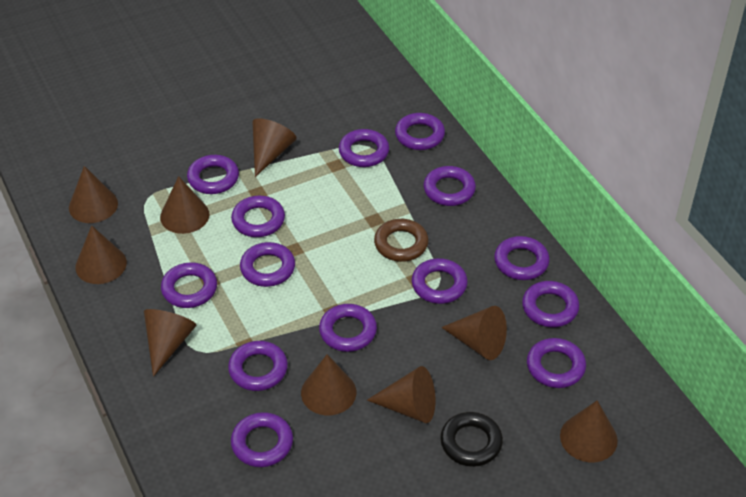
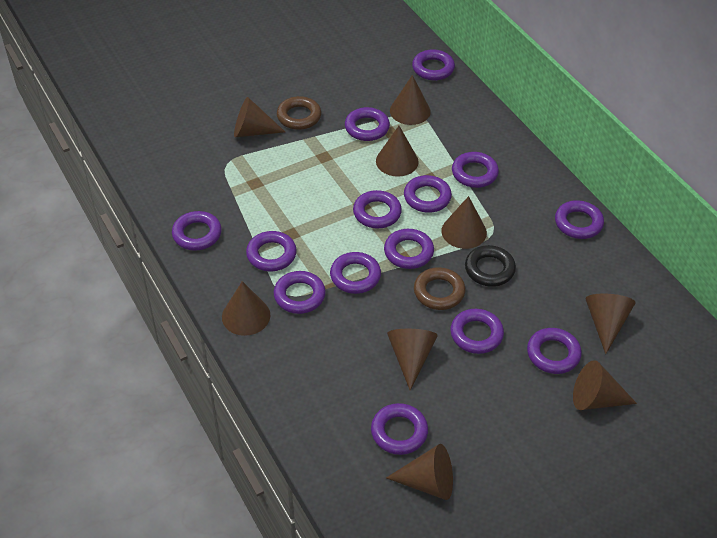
brown ring: [374,219,429,262] = 1 -> [277,96,321,130] [414,267,465,310] = 2

